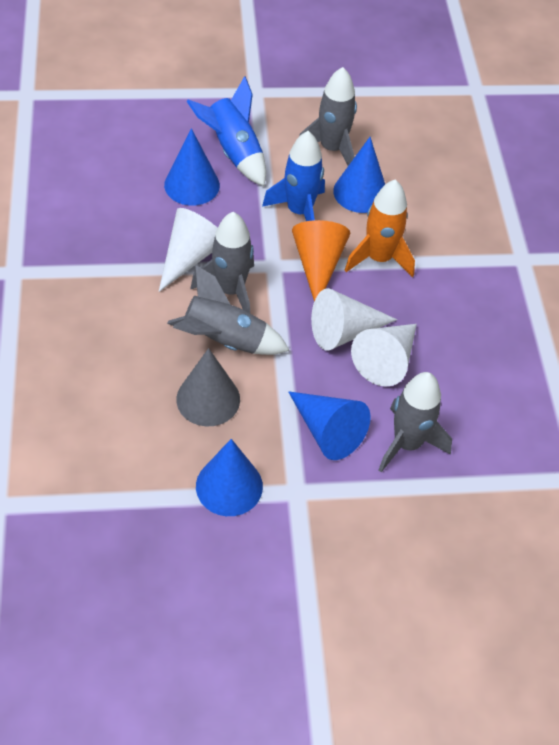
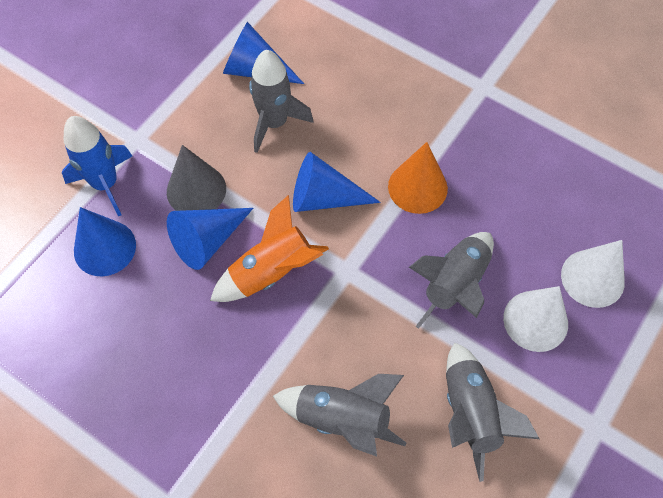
blue rocket: [187,76,266,186] [262,131,325,221] = 2 -> [62,116,132,216] = 1
white cone: [159,208,217,292] [311,288,397,350] [351,324,417,387] = 3 -> [503,286,568,352] [561,240,625,308] = 2

